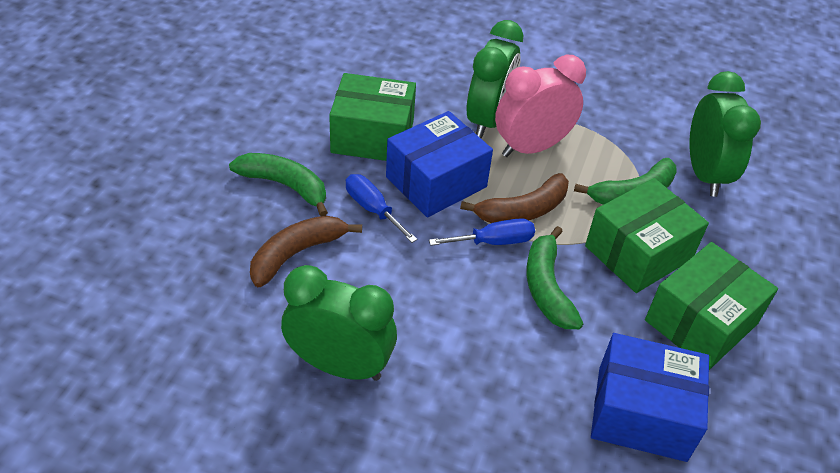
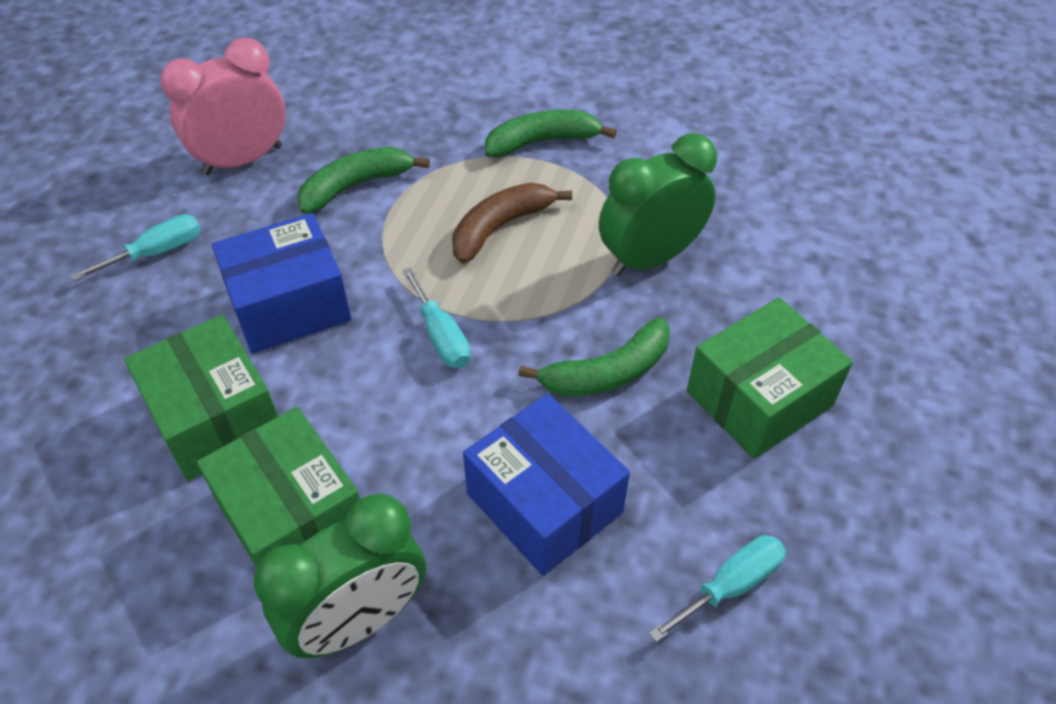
blue screwdriver: [346,174,417,243] [429,218,535,246] = 2 -> none = 0
brown banana: [250,216,362,287] [460,173,569,223] = 2 -> [452,183,572,263] = 1
green clock: [281,265,397,381] [467,20,523,139] [689,71,761,197] = 3 -> [254,494,426,658] [599,134,717,276] = 2
turquoise screwdriver: none = 0 -> [72,214,201,281] [402,267,471,368] [649,535,786,642] = 3

